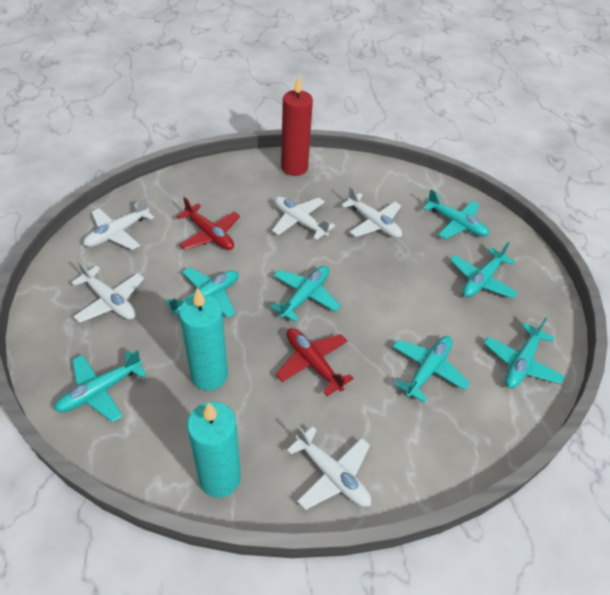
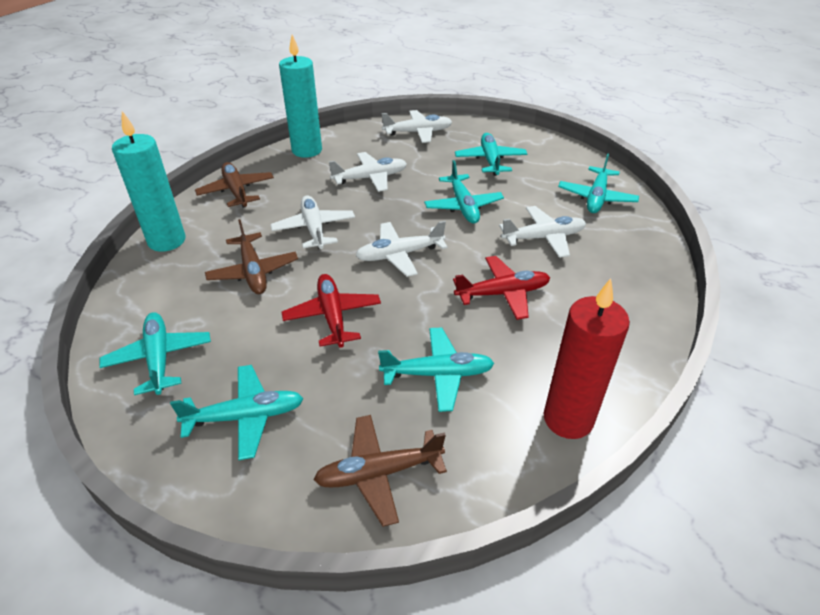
brown plane: none = 0 -> [195,162,274,208] [205,219,298,294] [313,415,447,527] = 3
turquoise plane: [54,350,147,422] [165,267,239,318] [270,266,341,322] [392,336,470,403] [423,189,489,239] [450,242,518,298] [484,318,565,388] = 7 -> [99,312,211,395] [170,365,304,460] [378,327,494,412] [424,160,504,224] [455,133,527,176] [558,153,639,213] = 6

